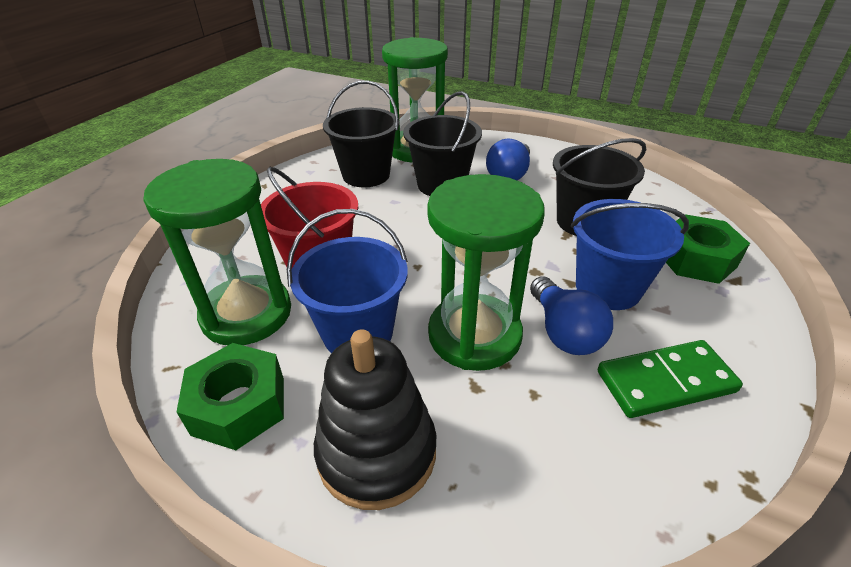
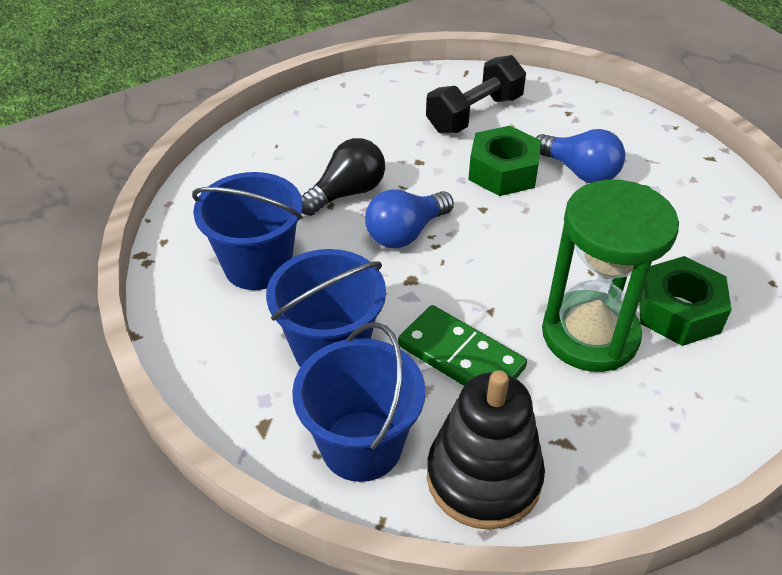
black bucket: [323,80,399,187] [403,91,482,196] [553,138,646,236] = 3 -> none = 0
black dumbbell: none = 0 -> [426,55,526,134] = 1
black light bulb: none = 0 -> [301,138,385,216] = 1
blue bucket: [287,209,408,353] [571,199,689,310] = 2 -> [192,172,303,290] [266,249,386,367] [292,322,425,482] = 3
green hourglass: [143,159,291,345] [382,37,448,163] [427,174,545,371] = 3 -> [542,180,679,372] = 1
red bucket: [261,167,358,270] = 1 -> none = 0

